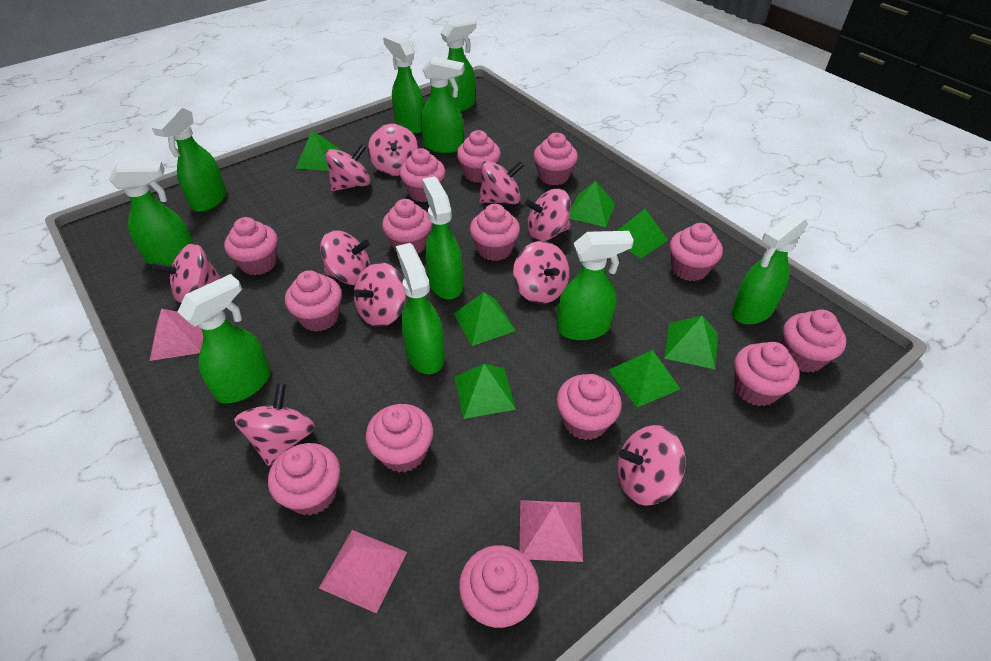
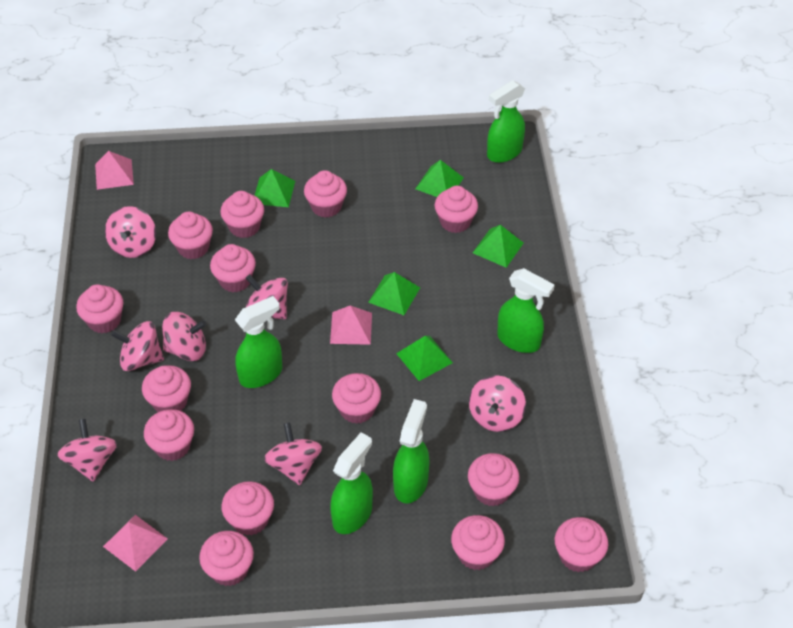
green pyramid: [296,130,342,171] [454,292,516,346] [455,364,516,419] [570,181,615,227] [609,350,680,407] [617,209,668,258] [664,316,718,369] = 7 -> [254,169,295,207] [368,272,420,315] [396,336,453,381] [415,160,464,197] [473,225,524,268] = 5
green spray bottle: [109,161,193,266] [152,106,226,212] [178,274,271,403] [383,35,424,133] [396,243,445,374] [421,57,465,153] [422,176,463,299] [440,18,476,112] [557,231,634,340] [732,212,808,324] = 10 -> [235,296,282,388] [330,432,373,534] [393,399,430,503] [487,80,525,163] [497,268,555,353] = 5
pink spinning top: [152,243,221,304] [234,383,315,466] [320,231,371,285] [325,144,371,191] [354,262,406,327] [368,124,419,176] [479,161,524,204] [513,241,569,304] [525,188,571,241] [617,425,686,506] = 10 -> [57,418,117,482] [105,206,156,258] [111,321,164,371] [162,312,207,361] [245,274,288,319] [264,422,322,485] [469,375,526,432] = 7

